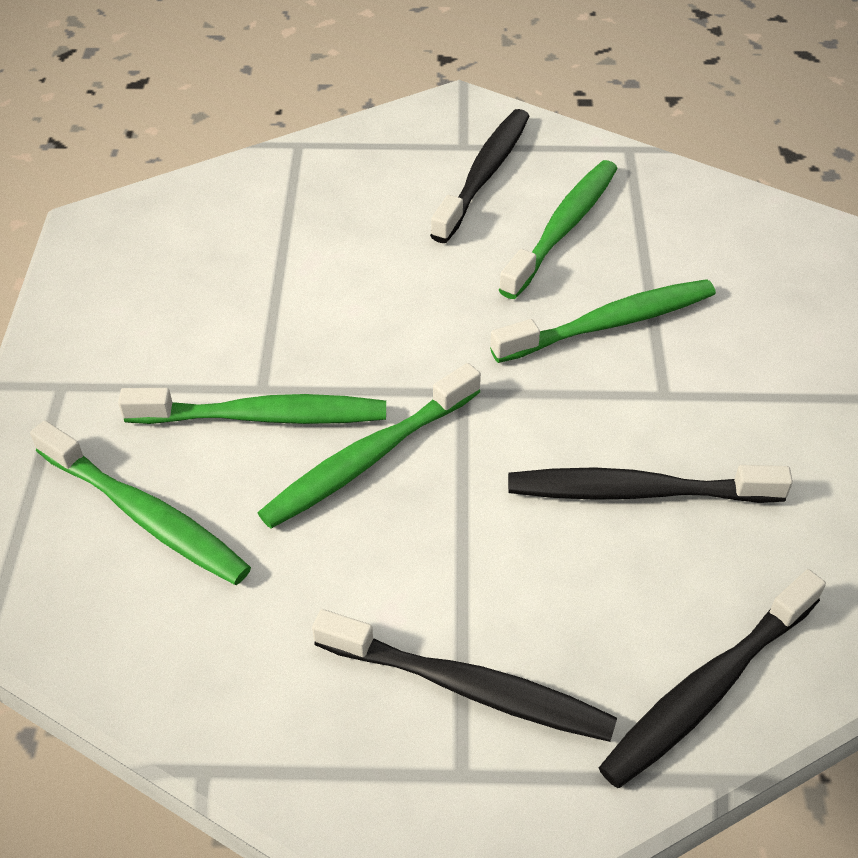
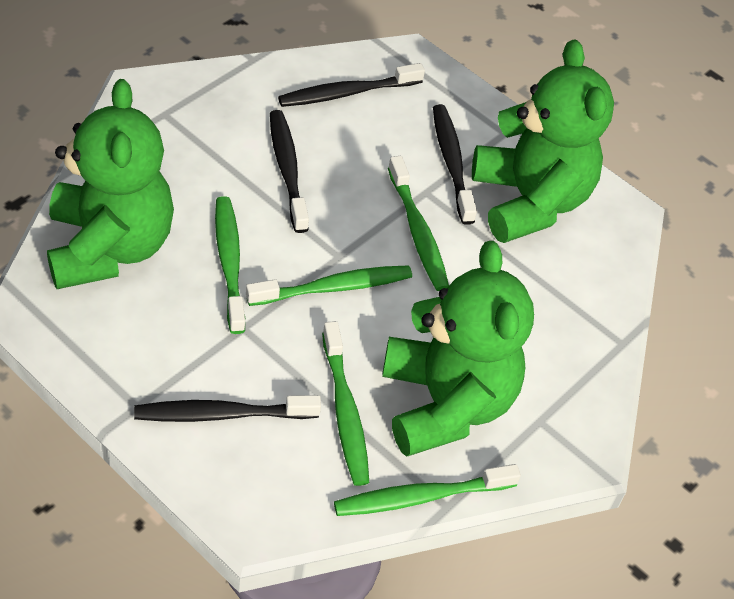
green teddy bear: none = 0 -> [47,79,174,289] [382,241,534,457] [472,40,614,243] = 3

